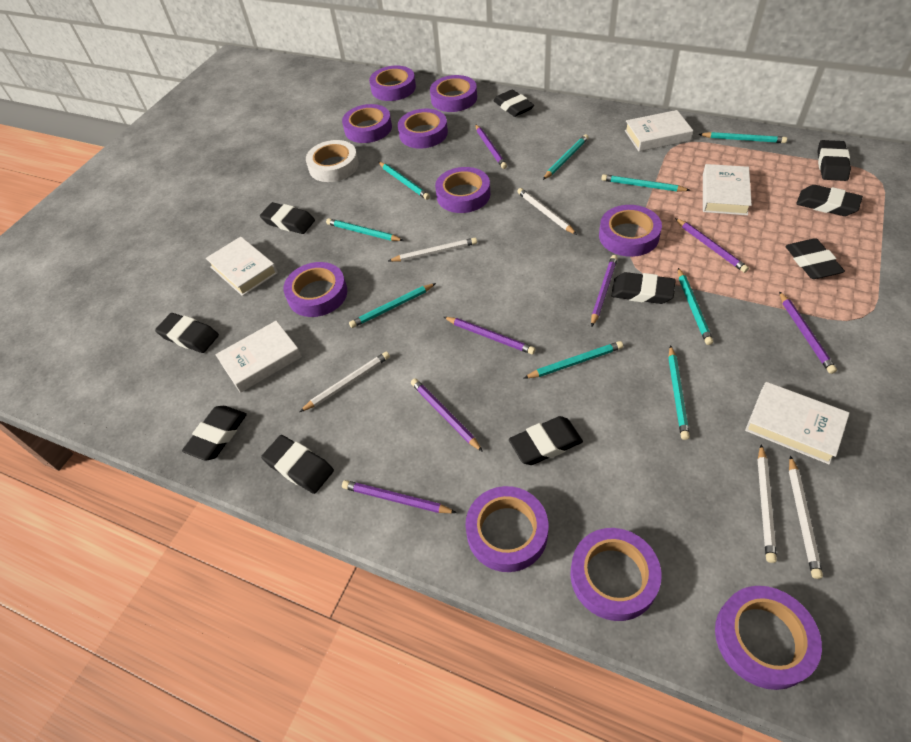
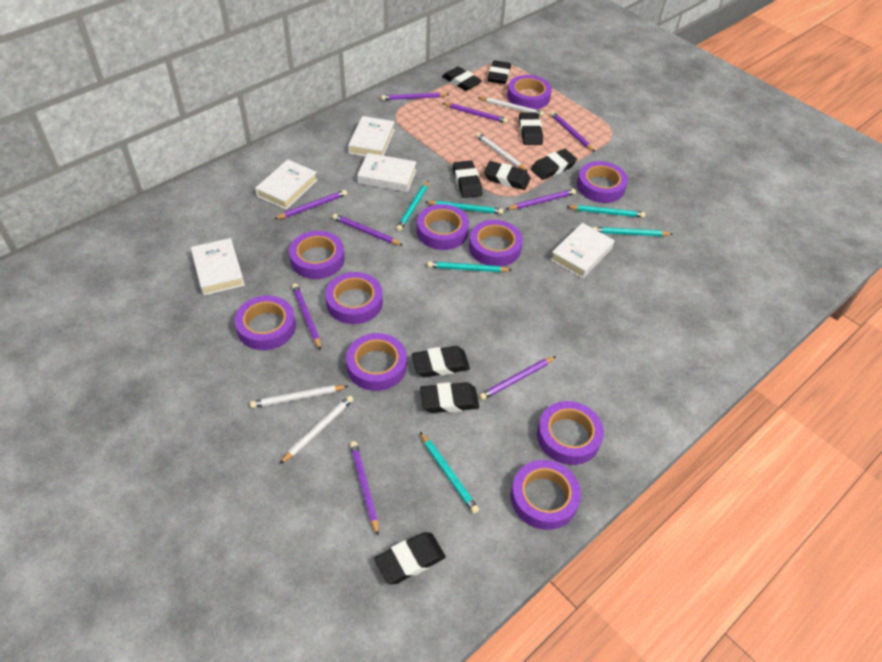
black eraser: [155,313,219,353] [182,406,247,461] [260,202,315,234] [261,435,334,494] [493,89,534,117] [509,416,583,465] [611,272,676,304] [785,238,845,279] [796,185,863,216] [817,140,851,181] = 10 -> [374,532,446,584] [412,346,470,377] [420,382,479,413] [442,67,482,91] [453,160,483,198] [484,161,530,190] [487,60,511,84] [519,113,543,145] [531,149,577,180] = 9
purple pencil: [342,480,457,513] [411,378,483,452] [444,317,536,354] [475,124,507,169] [591,255,618,327] [675,218,749,273] [779,291,837,374] = 7 -> [275,190,347,219] [292,283,321,350] [332,214,403,245] [350,441,379,535] [381,92,450,100] [442,103,508,123] [479,356,556,400] [507,189,576,210] [550,111,595,152] = 9
turquoise pencil: [326,218,404,241] [349,283,436,328] [379,162,430,200] [524,341,623,378] [543,134,589,180] [601,174,690,192] [668,345,690,440] [678,268,713,345] [699,132,787,143] = 9 -> [396,180,429,231] [420,432,479,514] [426,201,503,214] [427,261,512,272] [566,205,645,218] [593,227,672,236] = 6
white pencil: [300,352,390,412] [388,238,477,262] [517,188,577,235] [758,444,777,563] [789,455,823,579] = 5 -> [250,385,348,408] [280,395,354,464] [476,133,528,172] [478,97,544,116] = 4
white tape: [306,140,359,182] = 1 -> none = 0

